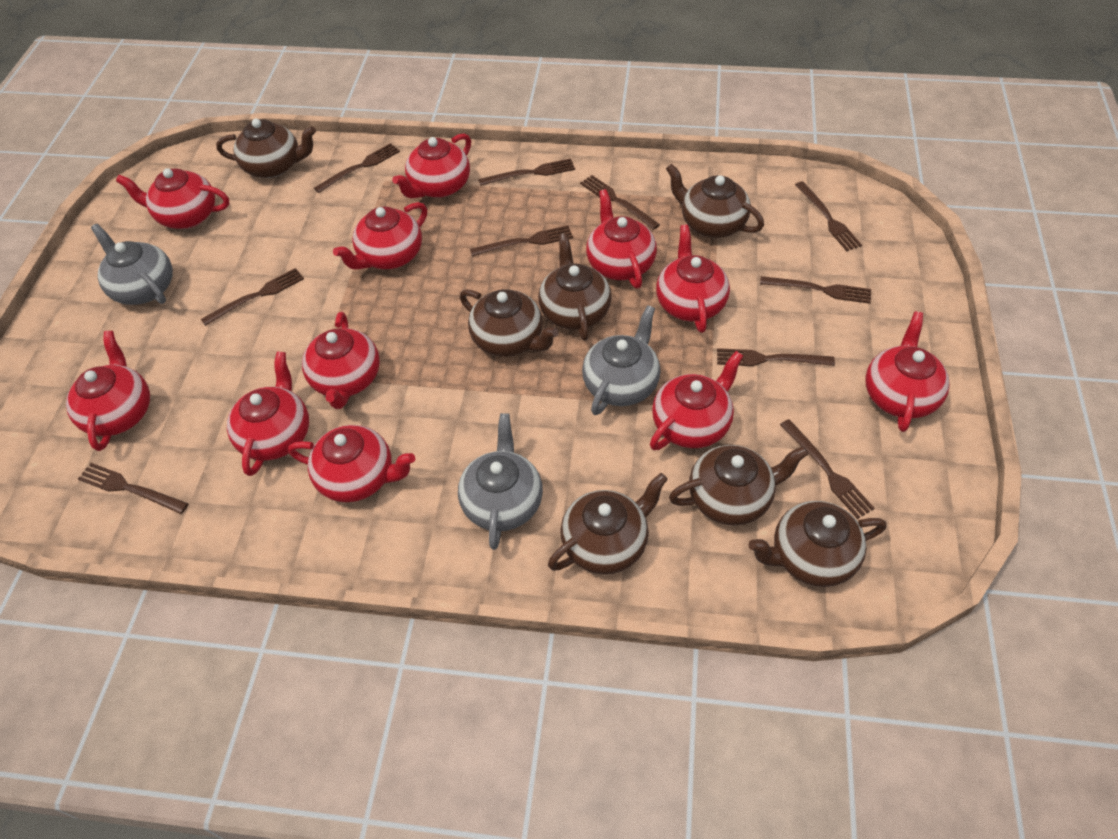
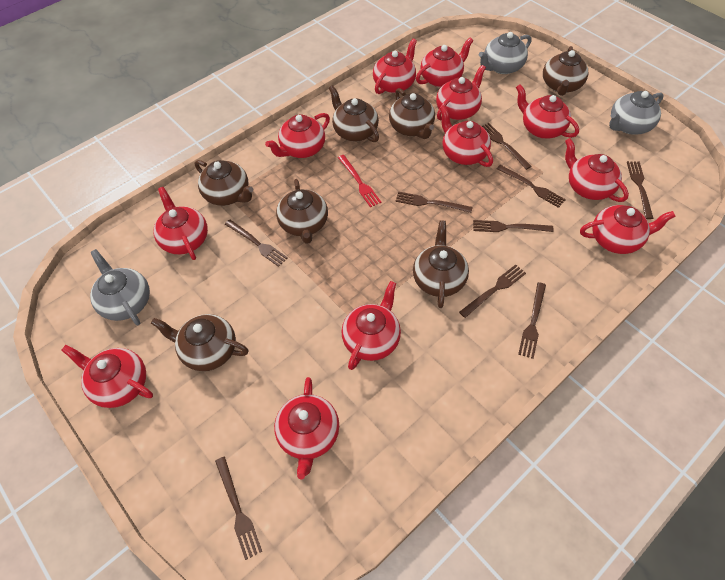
brown fork: [78,463,189,514] [201,268,304,326] [314,143,400,193] [470,225,573,256] [478,158,575,186] [580,175,660,230] [717,348,835,366] [760,276,871,304] [780,419,875,519] [795,181,862,251] = 10 -> [215,457,262,560] [225,219,288,267] [396,192,473,213] [459,265,526,318] [473,220,554,232] [482,123,532,170] [497,165,566,208] [518,282,546,359] [627,161,653,219] = 9
red fork: none = 0 -> [338,155,381,207] = 1
red teapot: [66,331,150,451] [116,168,229,229] [227,352,309,476] [288,425,415,502] [302,312,380,409] [333,202,427,270] [392,133,471,198] [586,189,657,288] [650,351,743,450] [656,225,730,333] [865,312,950,432] = 11 -> [61,345,153,408] [154,187,208,260] [265,113,330,158] [274,377,339,479] [342,281,401,370] [373,38,417,94] [416,37,473,87] [436,65,486,120] [440,106,493,167] [516,84,579,139] [565,138,629,202] [580,205,676,254] = 12

